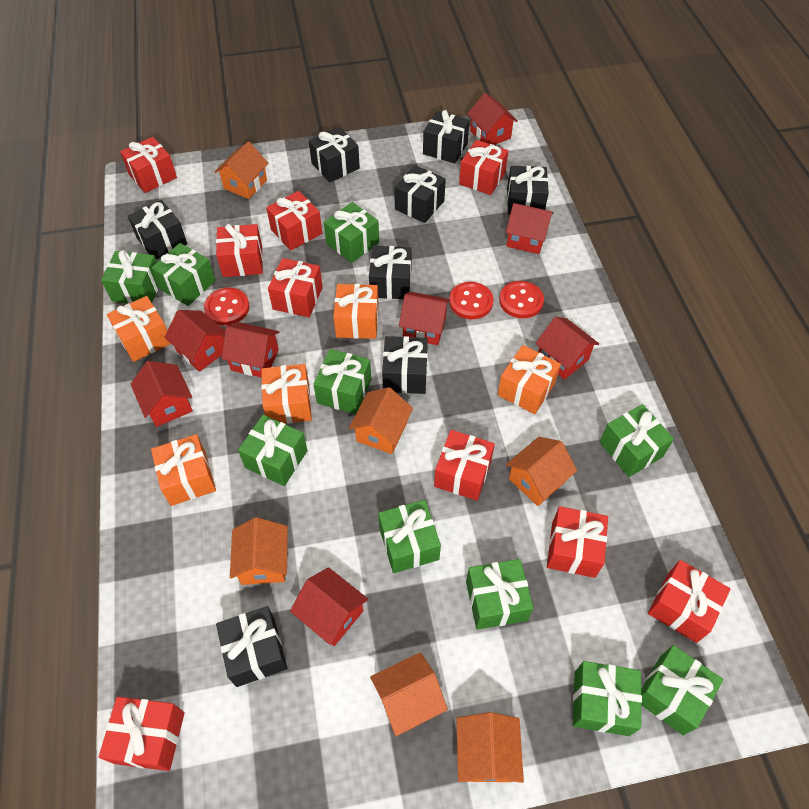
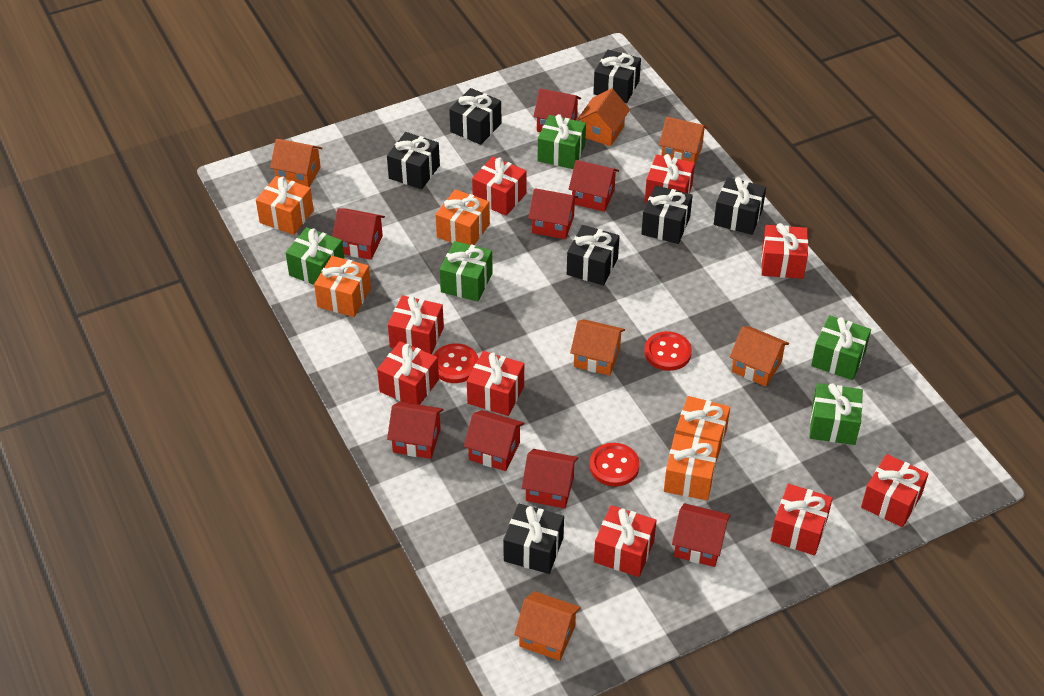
black gift: [128,200,187,259] [216,606,287,687] [309,127,360,182] [369,246,412,299] [382,336,428,394] [394,165,446,223] [423,110,470,163] [507,166,549,214] = 8 -> [387,132,440,189] [449,88,501,145] [503,503,564,574] [567,225,619,286] [593,50,641,103] [641,185,693,244] [714,177,766,235] = 7
green gift: [101,250,159,304] [151,243,216,306] [238,415,307,486] [313,349,371,414] [324,202,379,263] [378,500,441,573] [466,559,533,630] [573,661,642,736] [600,404,674,477] [641,645,723,735] = 10 -> [286,227,344,285] [439,241,493,302] [538,114,586,169] [810,383,863,445] [811,315,871,380] = 5

